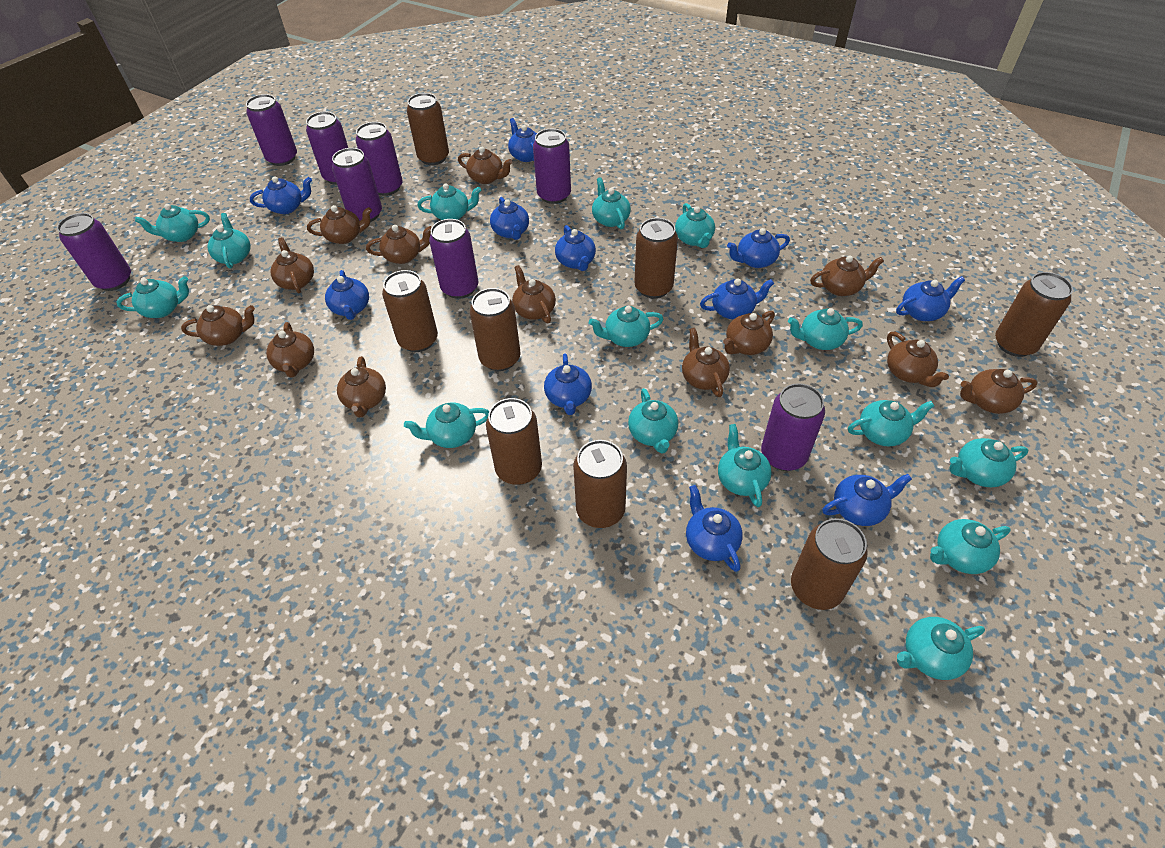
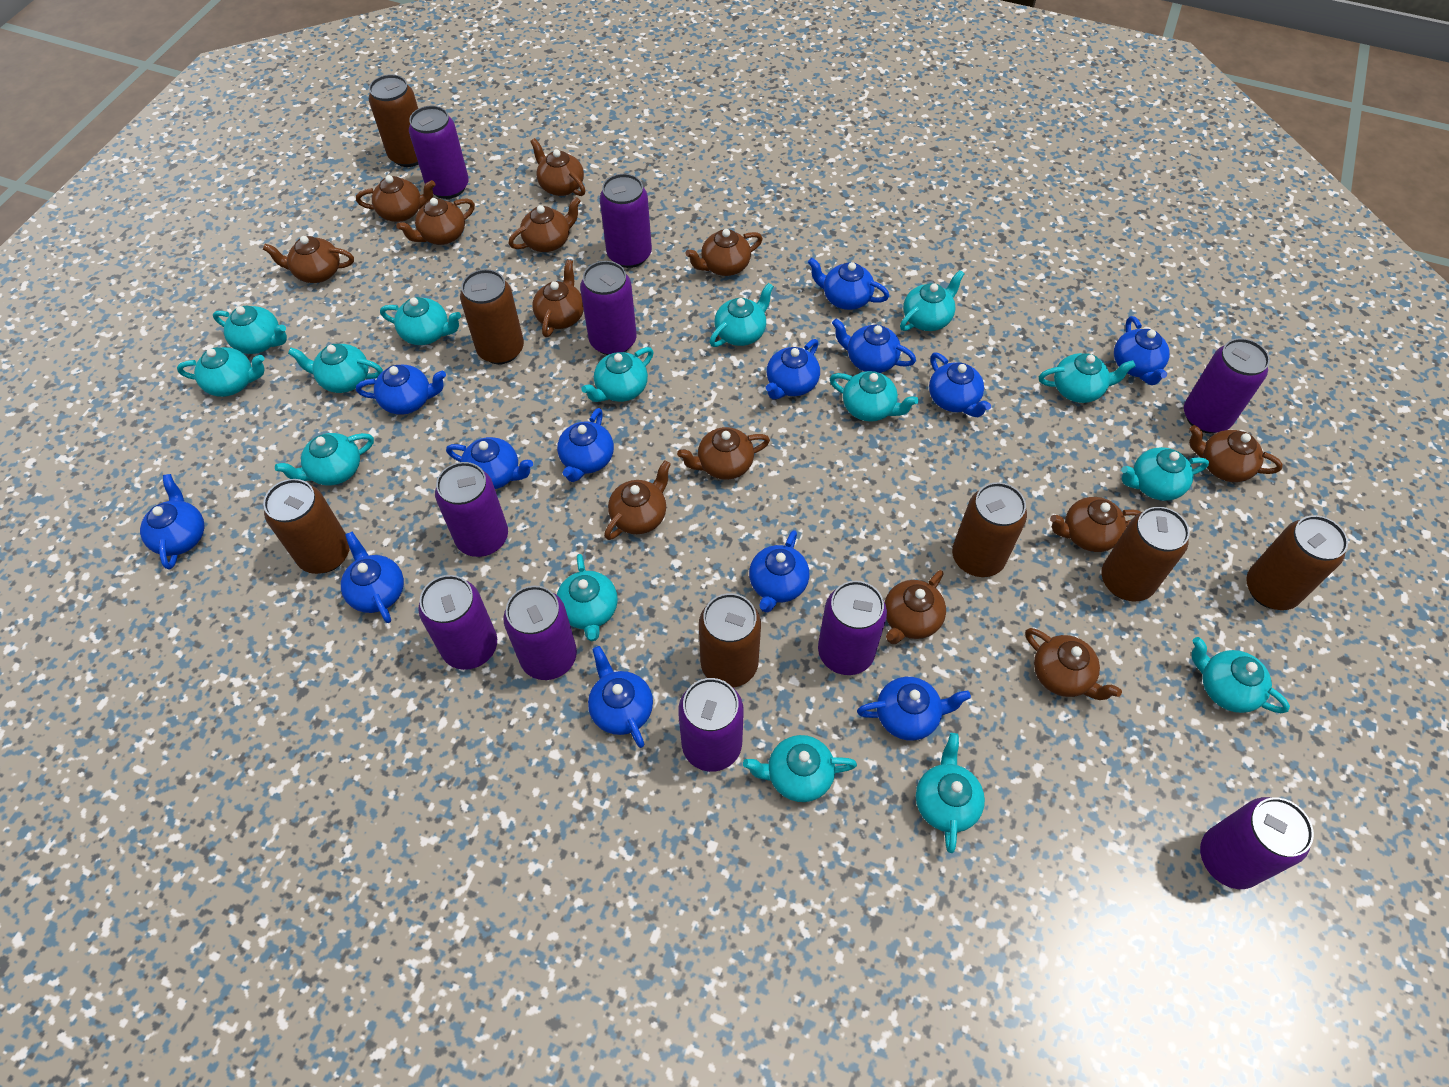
blue teapot: [250,176,312,214] [325,270,369,320] [490,197,529,240] [508,118,537,162] [544,353,592,415] [555,225,596,271] [686,485,743,572] [700,279,774,319] [727,228,790,268] [822,474,912,526] [896,276,965,321] = 11 -> [140,474,204,569] [341,532,404,623] [356,365,446,415] [446,437,533,489] [557,408,614,482] [588,646,653,748] [749,530,809,613] [766,339,820,399] [808,258,889,310] [832,318,916,373] [857,677,971,741] [929,352,991,417] [1114,316,1170,385] = 13
brown can: [382,270,438,352] [407,93,449,165] [470,288,521,371] [486,398,542,485] [573,440,627,528] [634,218,678,299] [791,518,868,610] [995,272,1073,357] = 8 -> [263,479,350,574] [368,74,419,167] [460,269,524,364] [699,593,761,687] [952,482,1027,577] [1101,507,1189,601] [1246,515,1348,610] = 7
purple can: [57,213,131,291] [246,94,297,166] [306,111,348,185] [332,148,382,222] [356,122,403,196] [429,219,479,299] [533,129,571,204] [761,383,825,471] = 8 -> [409,106,469,199] [418,575,497,670] [435,462,508,557] [503,586,577,680] [580,261,637,355] [600,174,652,268] [678,678,744,772] [818,581,887,675] [1184,338,1270,433] [1200,797,1314,889] = 10

